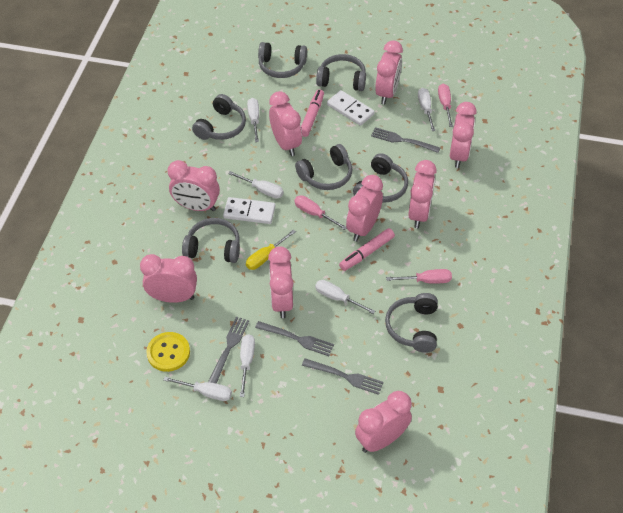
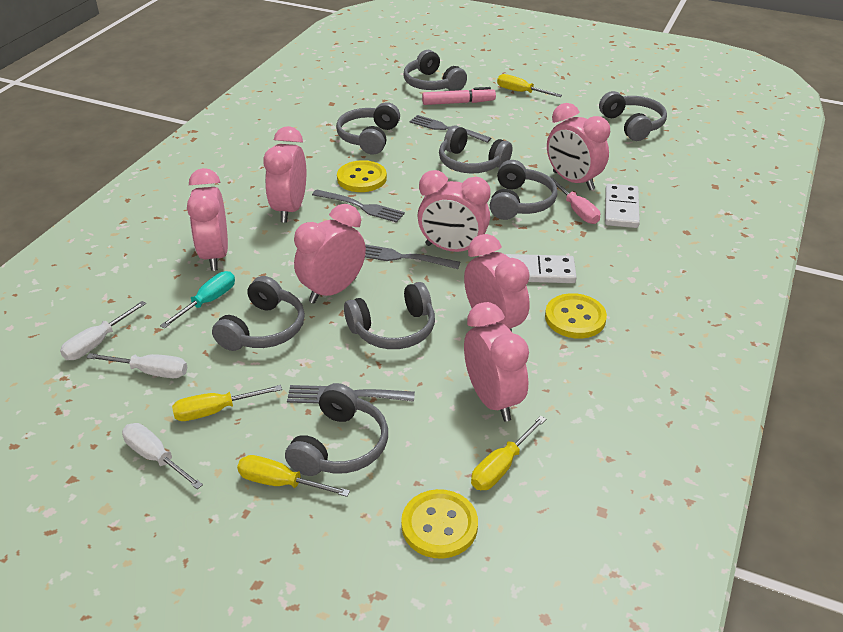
grey headphones: [182,218,240,263] [192,94,246,140] [258,42,307,78] [295,144,352,190] [316,54,366,91] [353,153,408,203] [385,293,438,353] = 7 -> [212,276,305,351] [285,383,388,476] [336,102,400,154] [344,282,435,349] [403,50,467,91] [439,125,512,174] [490,160,557,220] [599,91,667,141] = 8
pink clock: [140,254,197,303] [168,160,220,211] [268,246,293,318] [269,91,302,156] [346,175,383,242] [355,391,412,453] [375,40,403,104] [408,160,437,228] [450,102,477,168] = 9 -> [187,168,228,271] [263,126,306,223] [294,204,366,304] [418,170,491,252] [464,234,530,332] [464,302,529,422] [547,103,610,190] = 7
pink marker: [301,89,324,137] [339,228,395,271] = 2 -> [422,87,496,105] = 1
pink screwdriver: [294,195,346,230] [386,269,452,284] [438,84,453,127] = 3 -> [551,177,600,224] = 1
turquoise screwdriver: none = 0 -> [160,271,235,328] = 1
white screwdriver: [163,377,232,401] [228,171,284,199] [240,334,255,397] [247,98,259,142] [315,280,375,314] [418,88,435,131] = 6 -> [60,301,146,360] [86,353,187,378] [122,423,203,489] = 3
yellow button: [146,332,190,372] = 1 -> [337,160,387,192] [401,489,478,559] [545,293,607,339] = 3
yellow screwdriver: [246,229,296,270] = 1 -> [172,385,282,421] [237,455,350,497] [471,416,546,490] [497,74,562,97] = 4

